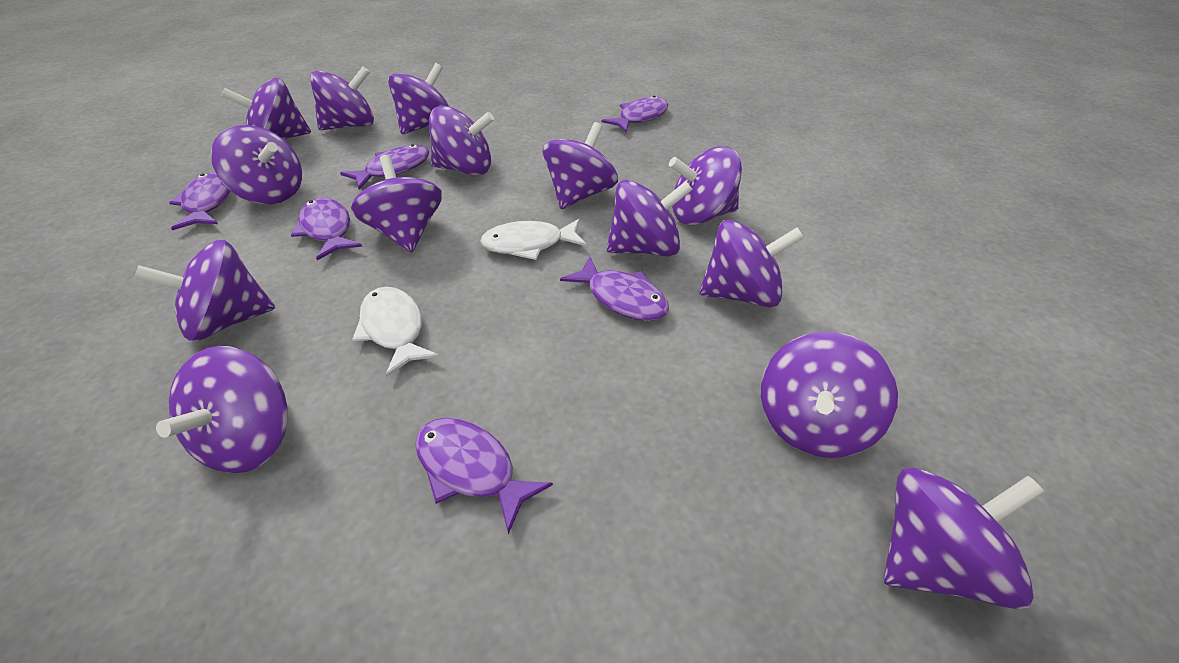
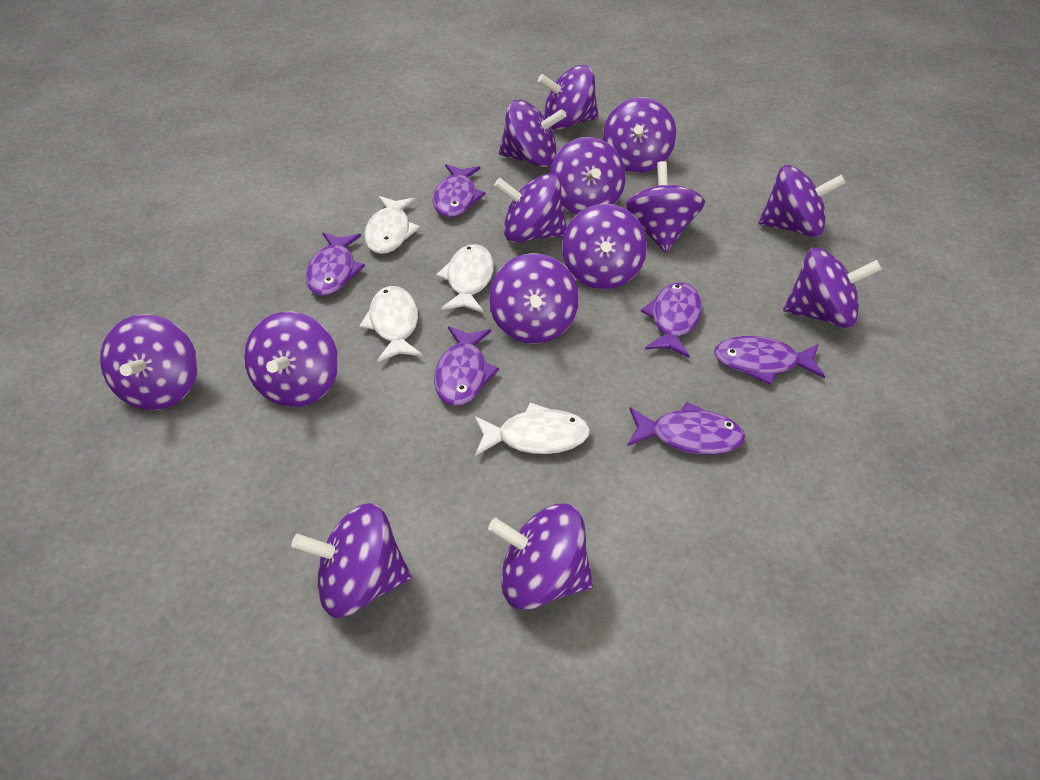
white fish: [352,287,439,377] [480,219,587,260] = 2 -> [359,286,422,362] [364,196,420,254] [436,244,494,313] [474,402,590,456] = 4

